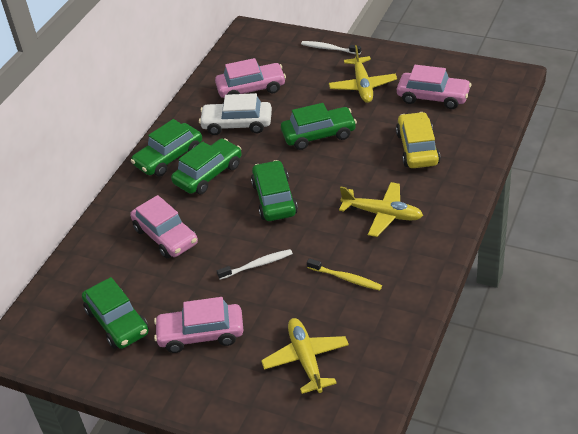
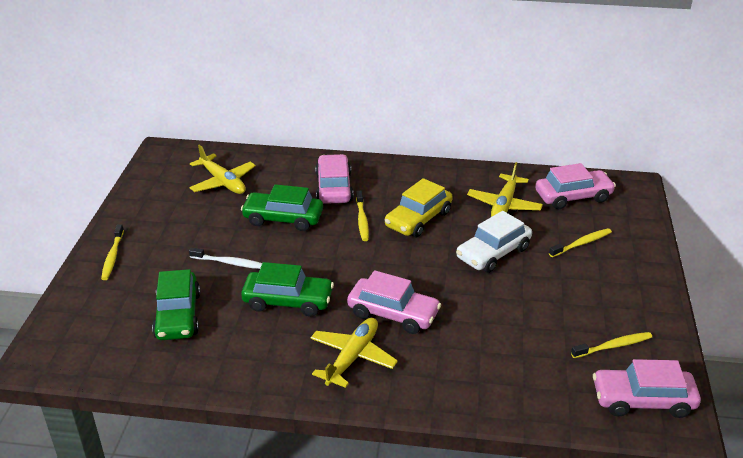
green car: [82,277,149,349] [131,119,202,176] [171,139,242,194] [251,160,298,221] [281,103,357,150] = 5 -> [152,269,200,340] [241,184,323,231] [241,262,334,317] = 3
white toothbrush: [217,249,293,280] [301,41,361,55] = 2 -> [189,247,262,269] = 1
yellow toothbrush: [307,258,382,291] = 1 -> [101,224,124,280] [356,191,369,241] [549,228,612,257] [571,332,652,358] = 4

